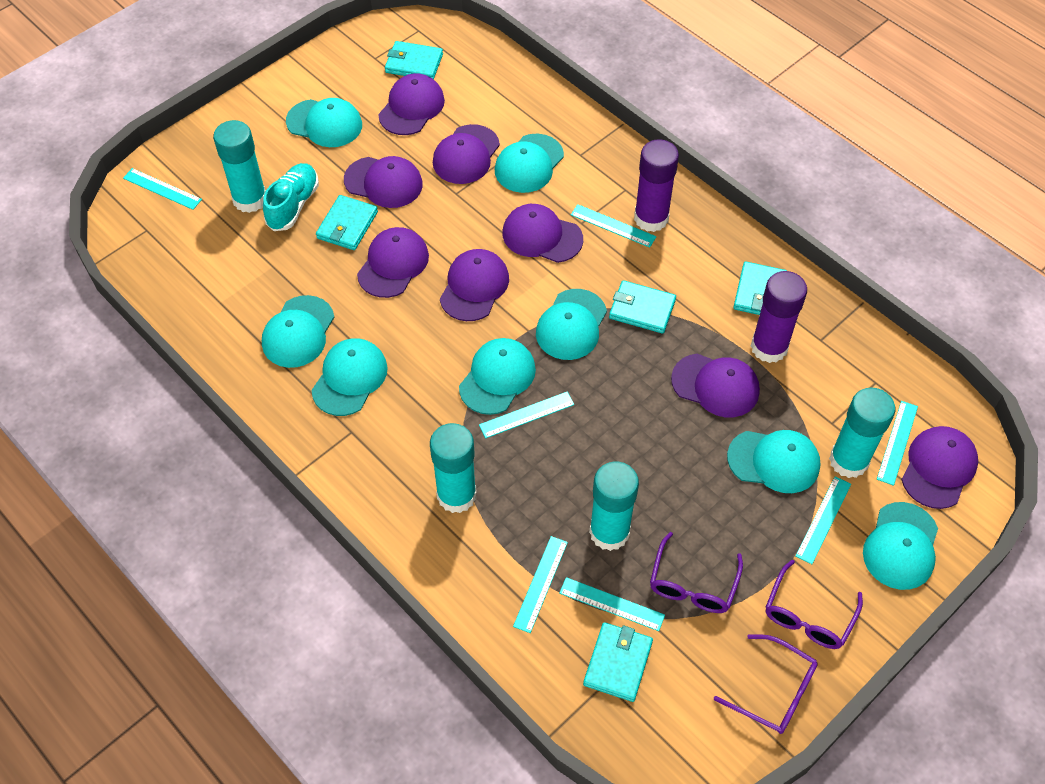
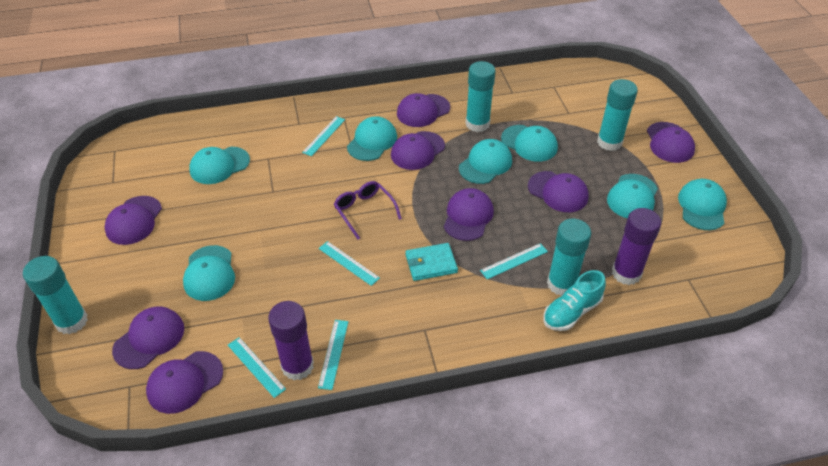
purple glasses: [650,532,743,613] [714,634,818,734] [766,559,863,649] = 3 -> [334,181,402,239] = 1
turquoise cap: [262,295,334,368] [286,98,362,147] [311,338,388,416] [459,338,536,415] [495,134,564,193] [536,289,607,360] [727,430,821,493] [863,502,938,590] = 8 -> [183,245,235,301] [189,147,250,184] [347,116,397,161] [459,139,512,184] [501,125,558,162] [607,174,658,218] [678,179,727,230] = 7
turquoise ruler: [123,168,202,210] [479,392,574,438] [513,536,568,633] [559,577,665,631] [571,204,657,248] [795,476,851,564] [877,401,918,486] = 7 -> [228,337,286,398] [302,116,345,156] [318,320,348,390] [319,241,380,286] [480,243,548,279] = 5
turquoise wallet: [316,195,378,250] [385,41,443,79] [583,622,653,702] [609,280,676,334] [733,261,787,315] = 5 -> [406,243,458,281] = 1

